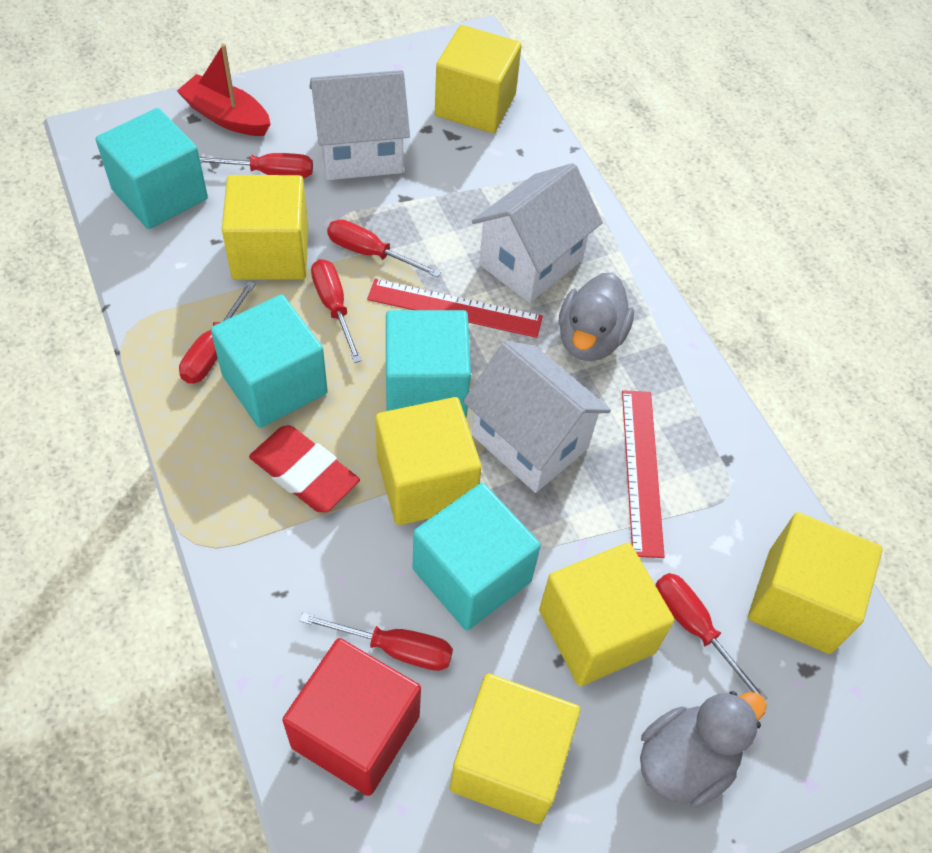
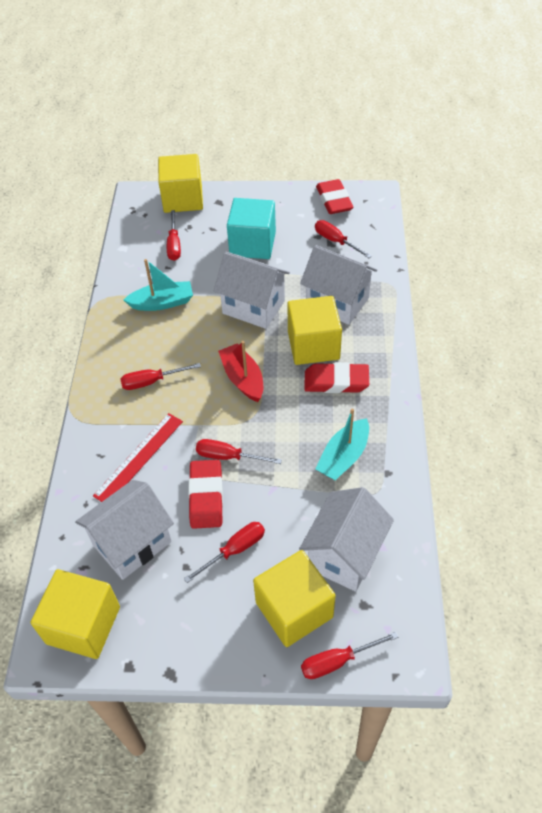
grey duck: [559,273,634,361] [640,691,767,808] = 2 -> none = 0
red cube: [282,638,421,796] = 1 -> none = 0
red eraser: [249,425,360,512] = 1 -> [188,460,223,529] [304,362,369,393] [316,179,354,214] = 3
red ruler: [367,279,543,338] [622,390,665,558] = 2 -> [93,413,183,502] = 1
turquoise boat: none = 0 -> [124,259,193,311] [315,409,369,480] = 2
turquoise cube: [96,108,208,229] [211,294,328,428] [386,310,471,418] [413,483,541,631] = 4 -> [227,198,276,259] = 1
white house: [309,70,410,180] [463,341,611,493] [472,163,603,303] = 3 -> [75,480,174,580] [214,252,290,329] [299,487,394,592] [300,245,377,325] = 4
yellow cube: [222,175,308,280] [375,397,482,525] [435,25,522,133] [450,674,580,824] [539,543,674,686] [748,512,882,654] = 6 -> [30,569,120,659] [158,154,203,213] [253,550,336,647] [287,296,342,365] = 4

